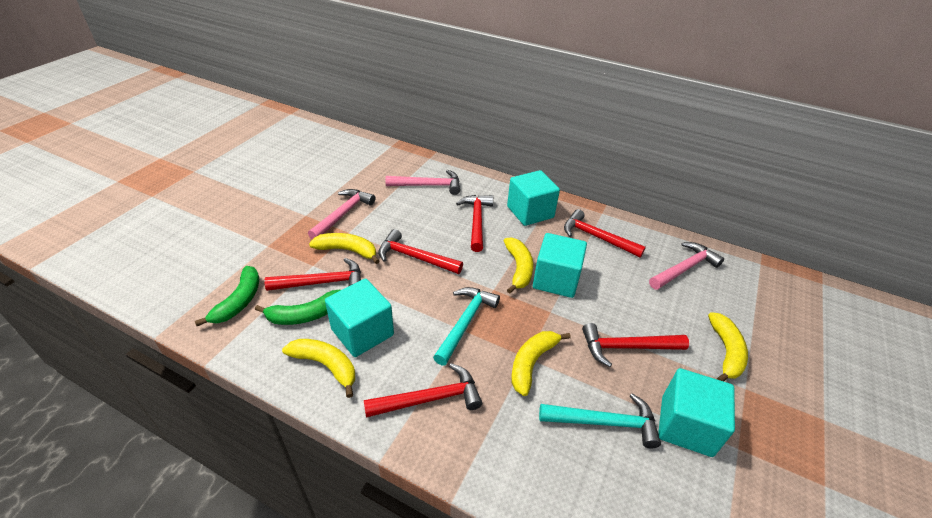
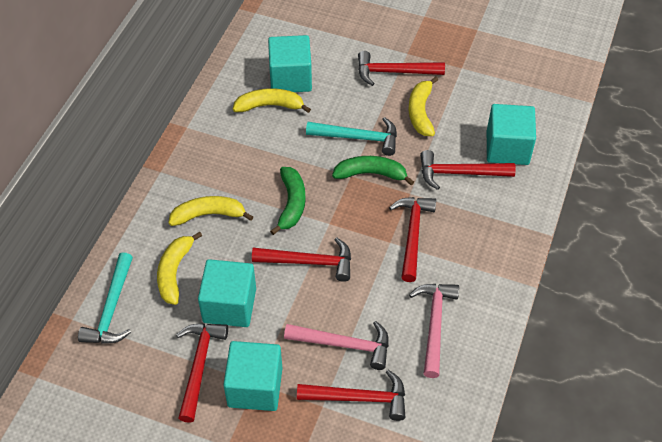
pink hammer: [308,189,375,239] [385,170,460,195] [649,242,724,290] = 3 -> [284,321,389,370] [409,284,459,378] = 2
yellow banana: [282,339,355,398] [309,233,379,264] [504,237,533,293] [511,331,571,396] [708,312,748,381] = 5 -> [157,231,202,305] [168,196,254,226] [233,88,311,113] [408,76,438,136] = 4

